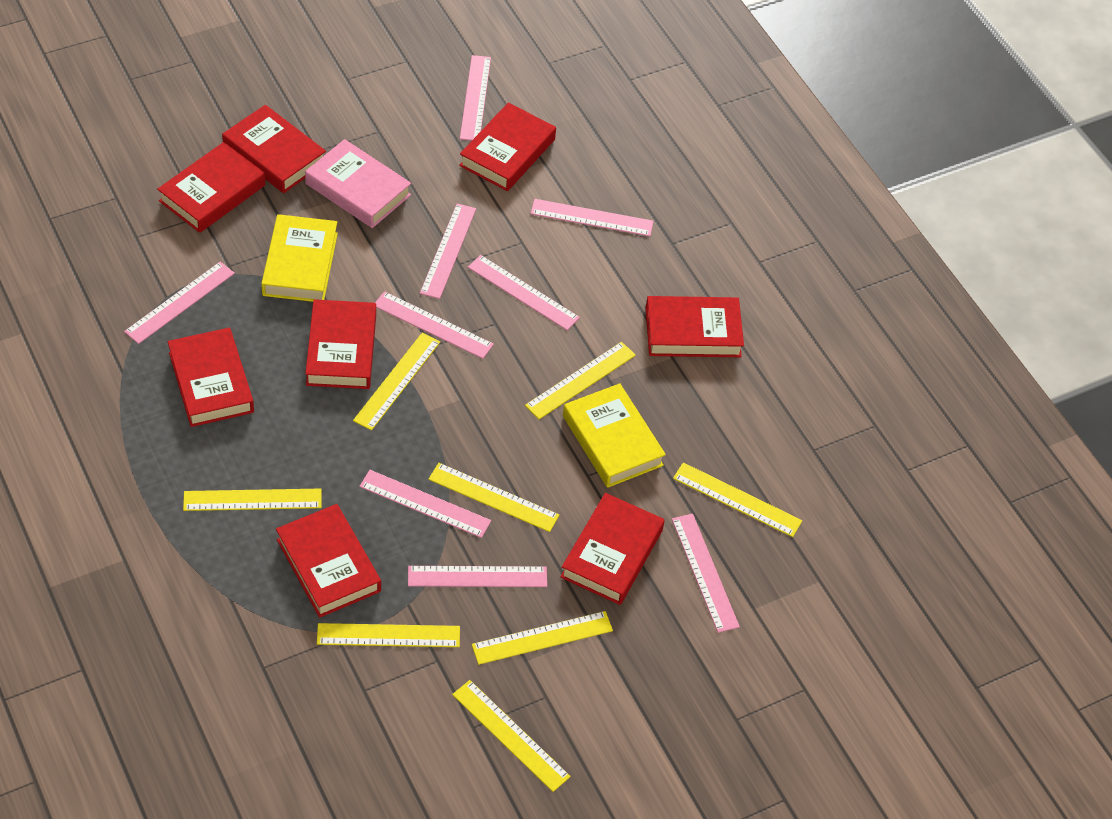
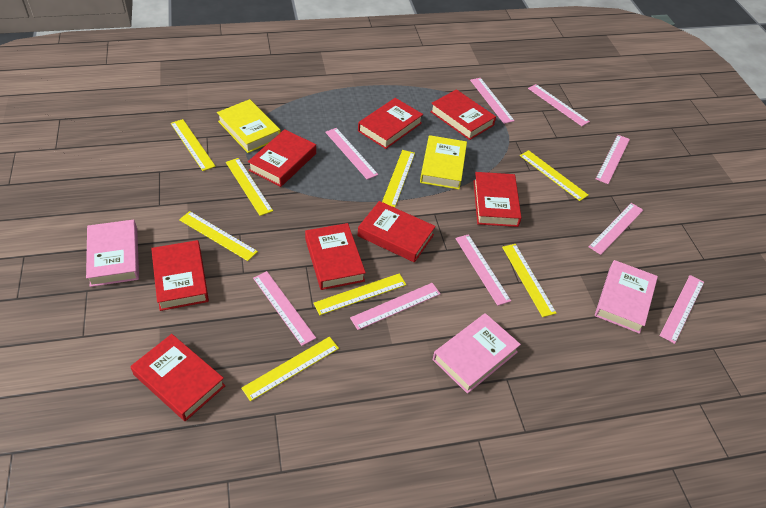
pink book: [305,139,411,228] = 1 -> [86,220,139,287] [433,313,521,394] [595,260,658,334] = 3

